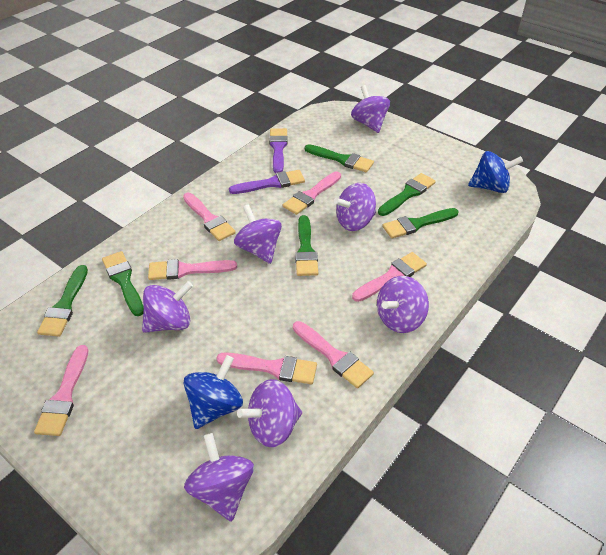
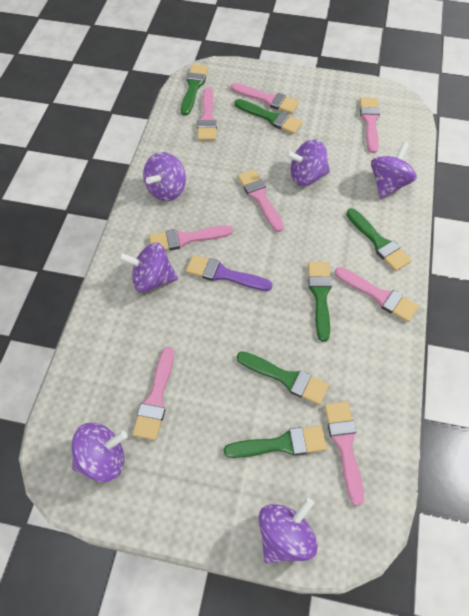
blue spinning top: [184,355,243,429] [468,151,523,193] = 2 -> none = 0
pink brush: [34,345,88,436] [148,259,237,280] [183,193,236,241] [216,353,317,384] [283,171,341,215] [293,321,374,388] [352,252,427,302] = 7 -> [132,347,174,440] [149,225,233,251] [197,87,217,141] [231,83,299,114] [238,169,284,232] [324,401,364,506] [335,267,419,322] [360,97,380,153] = 8
purple brush: [229,170,305,194] [269,128,288,173] = 2 -> [186,255,272,291] = 1
purple spinning top: [142,281,193,333] [184,433,254,522] [234,204,282,264] [237,379,302,447] [334,183,376,231] [351,85,390,133] [377,276,429,333] = 7 -> [72,423,128,482] [119,243,178,293] [143,152,186,201] [259,498,318,563] [285,139,330,186] [371,142,417,199] = 6

